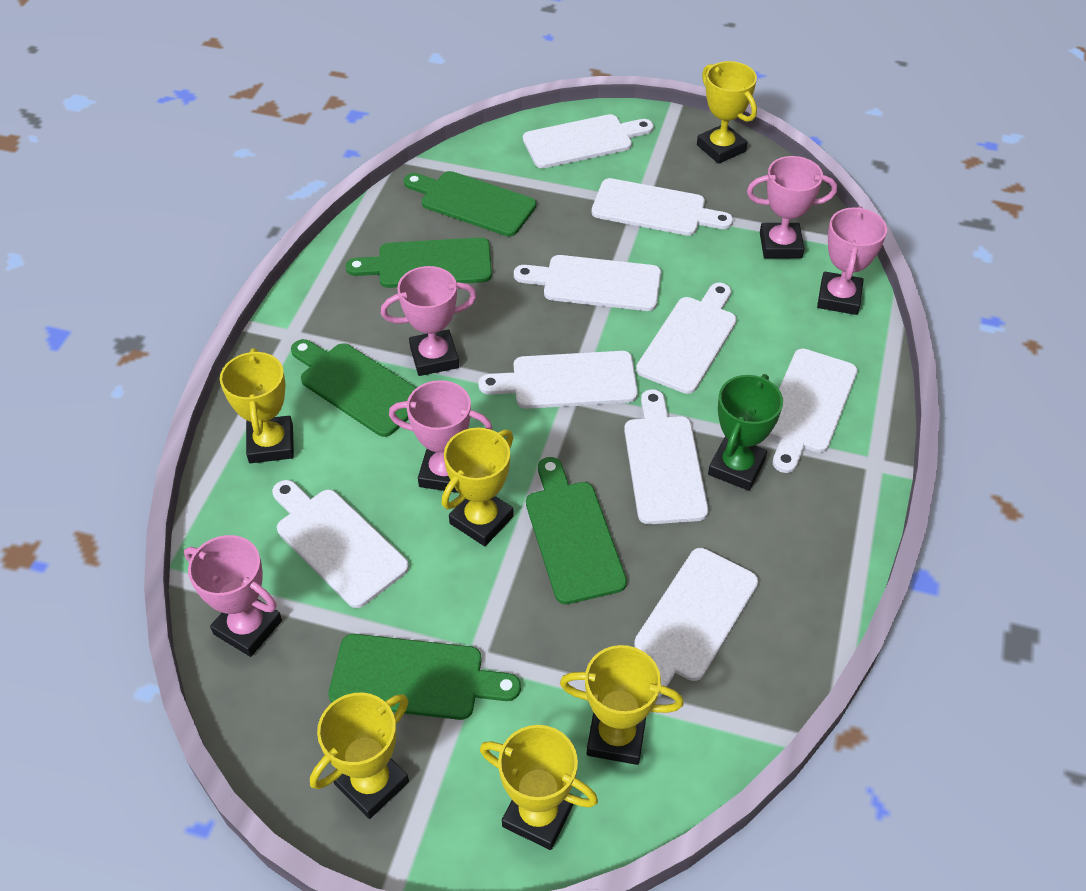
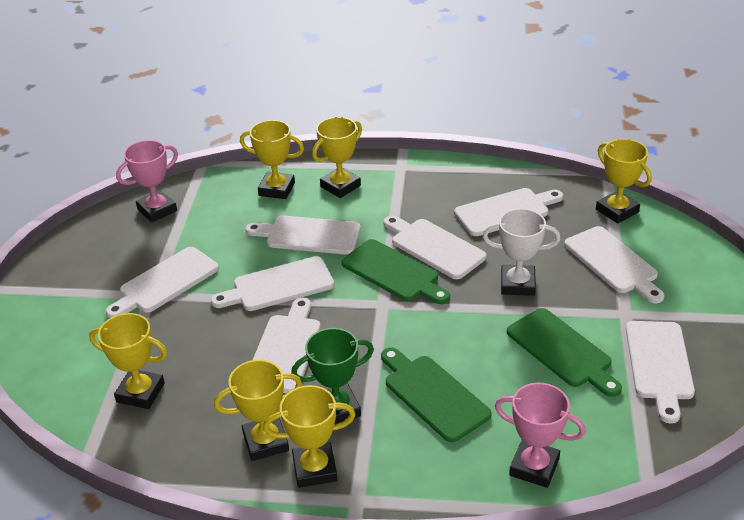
green cutting board: [291,339,416,437] [328,634,521,720] [346,238,492,288] [404,171,536,237] [526,457,627,604] = 5 -> [342,239,450,304] [381,348,492,442] [507,308,622,397] = 3
pink trophy: [184,535,282,657] [381,266,477,376] [389,380,493,493] [747,156,837,258] [817,206,887,315] = 5 -> [116,140,178,222] [495,383,586,488] = 2
white cutting board: [272,480,409,608] [478,351,638,409] [514,255,661,311] [523,114,654,168] [592,178,733,236] [624,389,708,524] [634,548,758,700] [636,283,737,394] [768,349,858,473] = 9 -> [106,247,219,318] [211,256,334,311] [245,215,361,255] [253,298,321,393] [384,216,487,279] [454,188,563,236] [564,226,665,303] [626,321,695,424] = 8
white trophy: none = 0 -> [483,208,560,296] = 1

